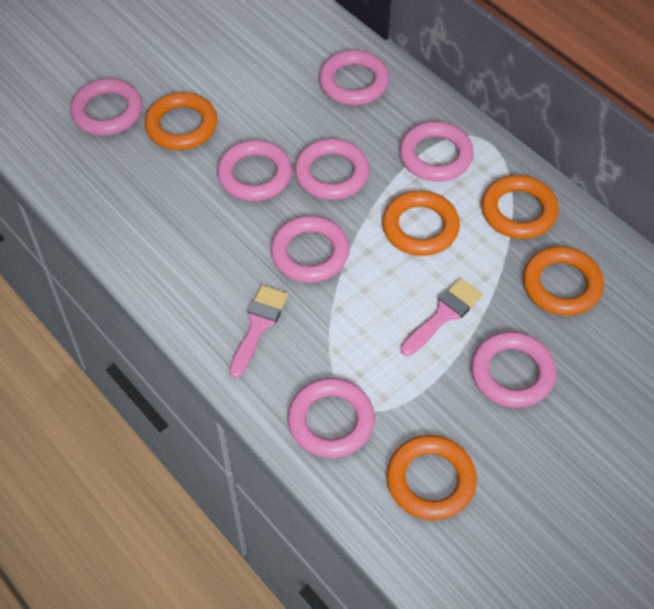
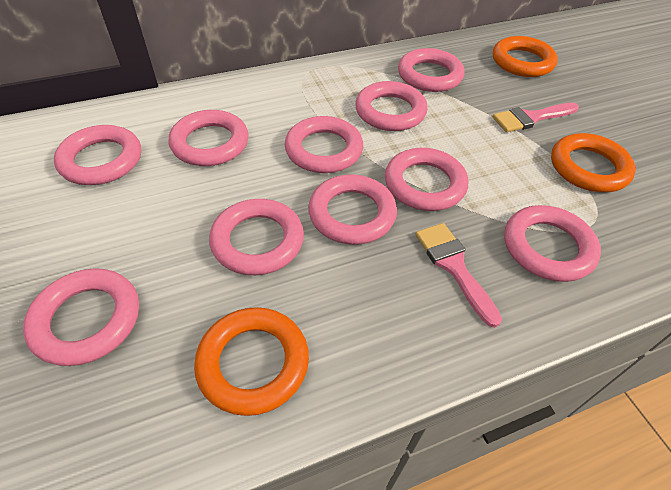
orange ring: [145,92,217,150] [382,191,460,256] [386,435,477,520] [481,175,559,239] [523,246,604,316] = 5 -> [194,307,309,416] [493,36,558,77] [551,133,636,192] = 3
pink ring: [70,79,142,136] [217,140,292,201] [271,216,349,283] [288,378,375,458] [294,138,369,200] [319,50,389,105] [399,121,474,181] [471,331,556,408] = 8 -> [23,268,139,366] [54,125,141,185] [169,110,249,166] [209,199,304,275] [285,116,363,173] [308,174,397,245] [355,81,427,131] [385,148,468,211] [398,48,464,92] [504,205,601,282] = 10

